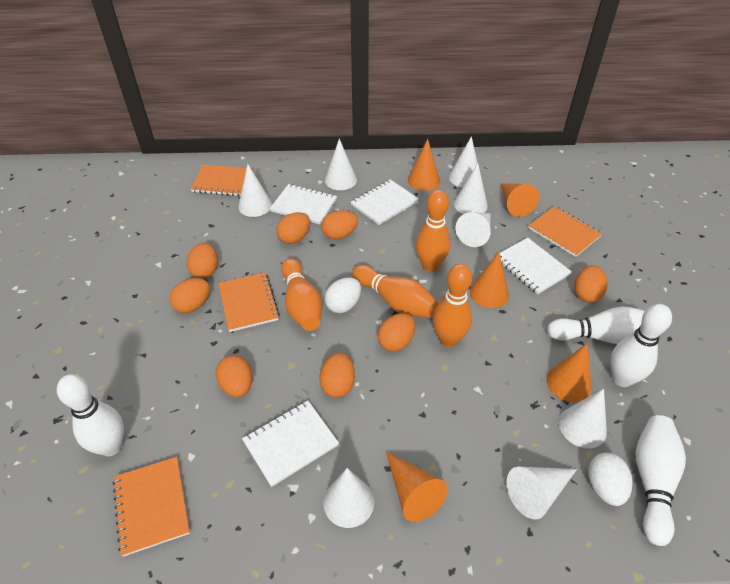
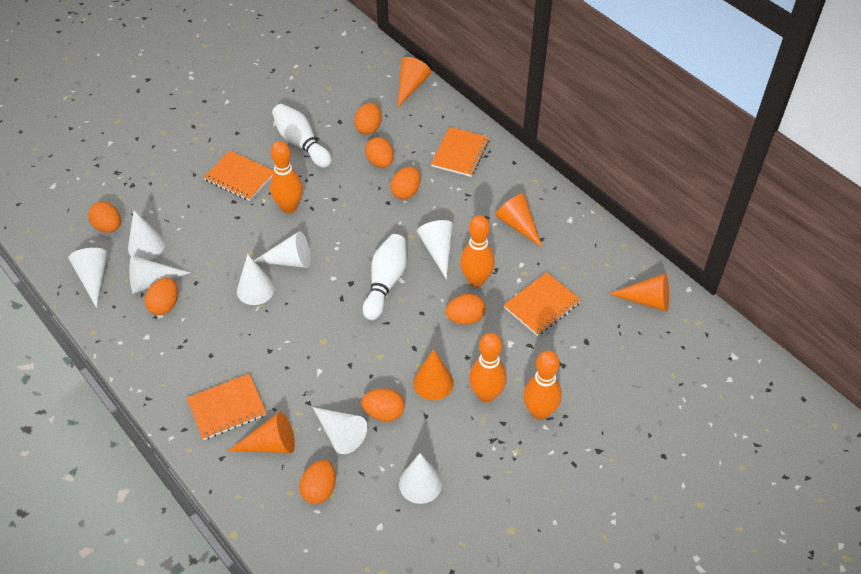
white bowling pin: [57,374,124,456] [547,306,645,344] [611,304,672,387] [635,415,686,546] = 4 -> [272,104,332,168] [363,234,407,320] = 2
white egg: [325,277,361,313] [588,453,633,506] = 2 -> none = 0
white notebook: [242,401,339,487] [270,184,337,224] [351,179,419,225] [495,238,572,294] = 4 -> none = 0

